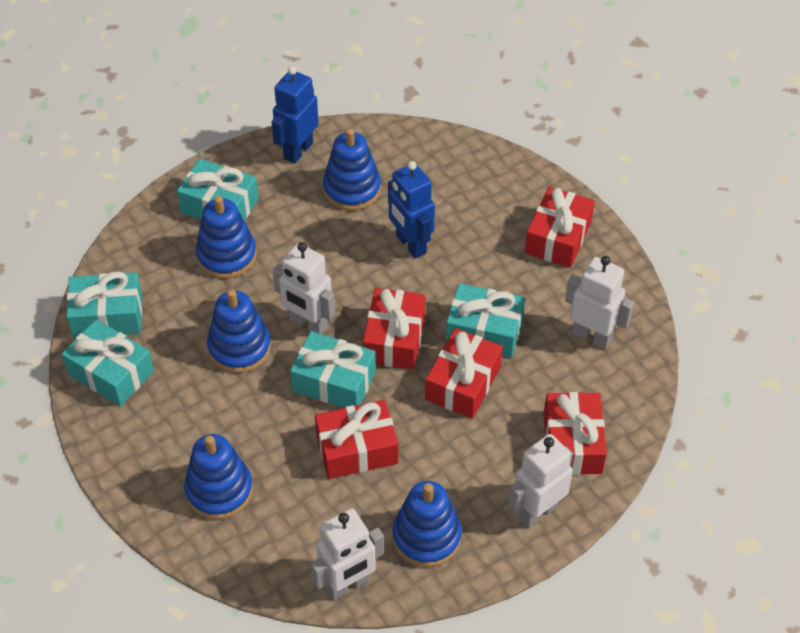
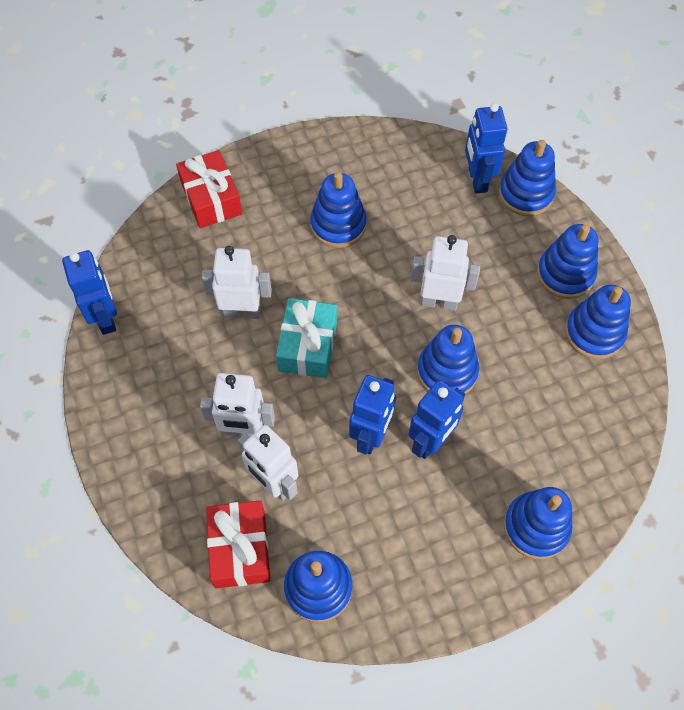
blue robot: [271,66,319,164] [388,161,435,258] = 2 -> [62,250,117,335] [349,375,396,455] [408,380,465,459] [465,103,508,194] = 4
blue stacking toy: [184,434,253,520] [196,196,257,279] [207,289,271,373] [323,128,381,211] [392,481,462,567] = 5 -> [284,551,352,622] [310,172,367,248] [417,325,479,394] [499,140,556,216] [504,487,572,559] [537,224,598,299] [565,284,631,359] = 7
red gift: [315,400,398,479] [363,288,426,370] [425,328,503,419] [525,187,595,268] [543,392,607,475] = 5 -> [176,150,242,228] [206,500,270,588] = 2
turquoise gift: [62,319,154,407] [66,271,142,338] [177,158,259,221] [290,331,376,408] [446,283,525,358] = 5 -> [276,298,337,378] = 1

